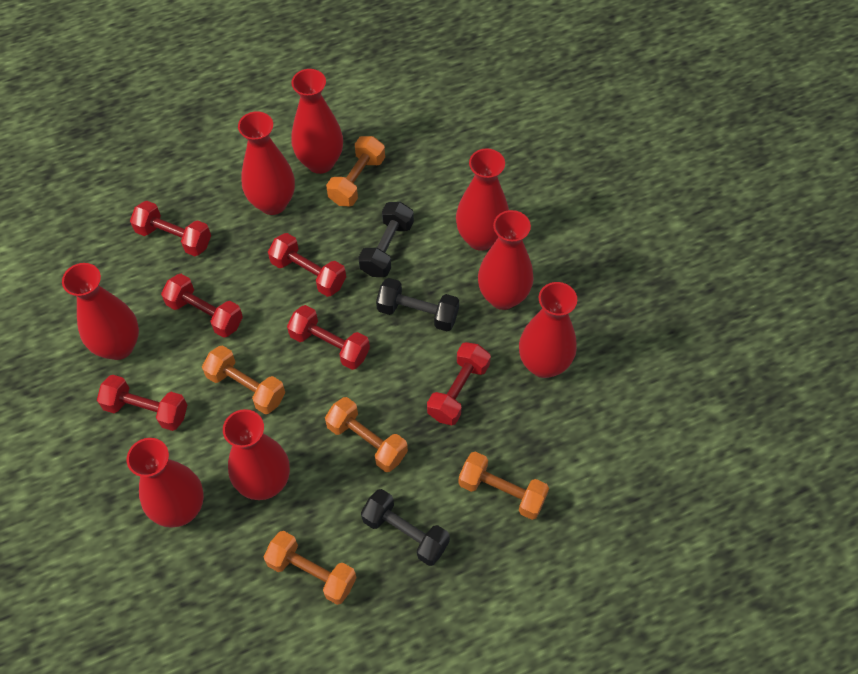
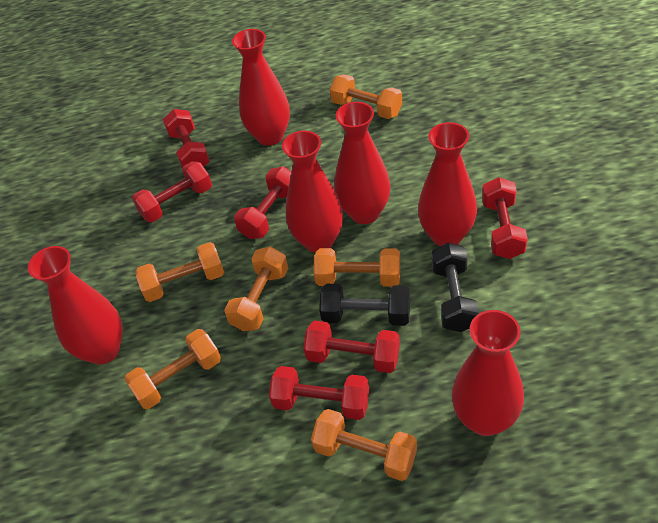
black dumbbell: [358,202,414,277] [361,489,450,566] [376,278,459,331] = 3 -> [319,284,410,326] [432,243,479,332] = 2
orange dumbbell: [202,345,285,414] [264,531,357,605] [325,397,408,472] [326,136,385,207] [458,452,549,520] = 5 -> [124,329,221,409] [135,242,224,302] [224,247,288,331] [311,409,417,481] [313,248,400,287] [330,74,402,119] = 6
red vase: [62,263,139,360] [127,438,204,527] [223,409,290,500] [238,111,295,215] [291,69,343,174] [456,148,509,251] [478,210,534,310] [519,282,577,378] = 8 -> [28,246,123,365] [232,29,290,146] [282,131,343,253] [334,102,391,224] [418,122,477,246] [452,310,524,436] = 6

